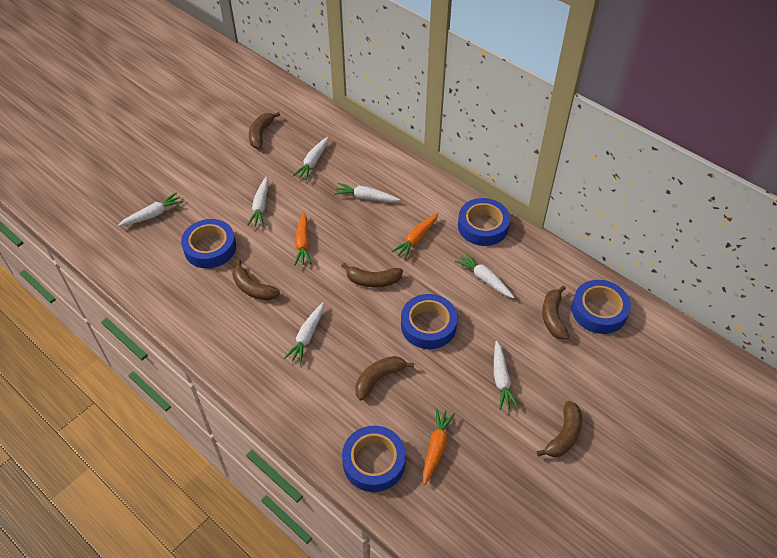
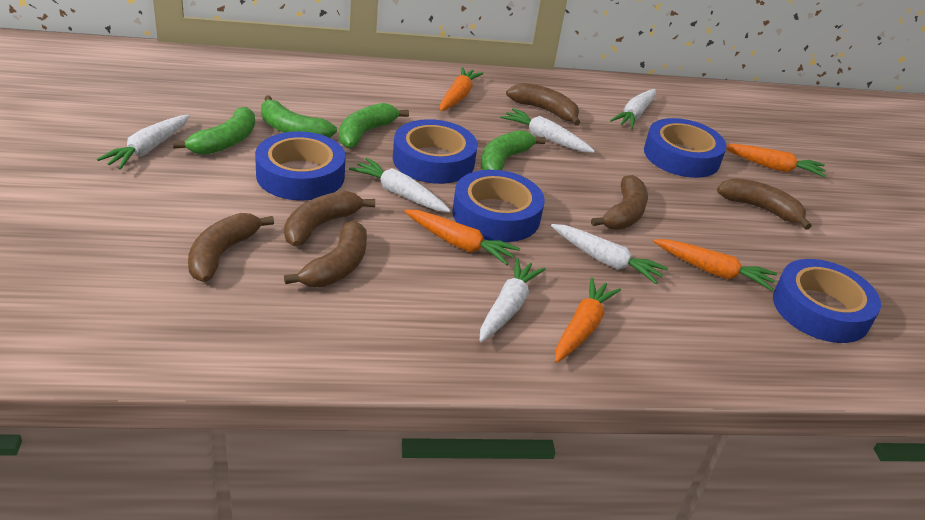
green banana: none = 0 -> [173,107,255,155] [261,96,337,138] [339,103,409,148] [481,130,546,170] = 4
orange carrot: [294,212,312,265] [391,213,438,259] [423,408,455,485] = 3 -> [404,209,520,265] [440,67,484,111] [555,277,621,363] [653,239,777,291] [726,144,826,178] = 5
white carrot: [118,192,184,227] [247,177,268,226] [284,302,324,364] [293,137,328,180] [334,183,400,202] [455,252,515,298] [494,341,519,410] = 7 -> [97,115,189,170] [349,158,451,212] [480,258,546,342] [500,108,595,153] [551,224,668,284] [610,89,656,129] = 6

